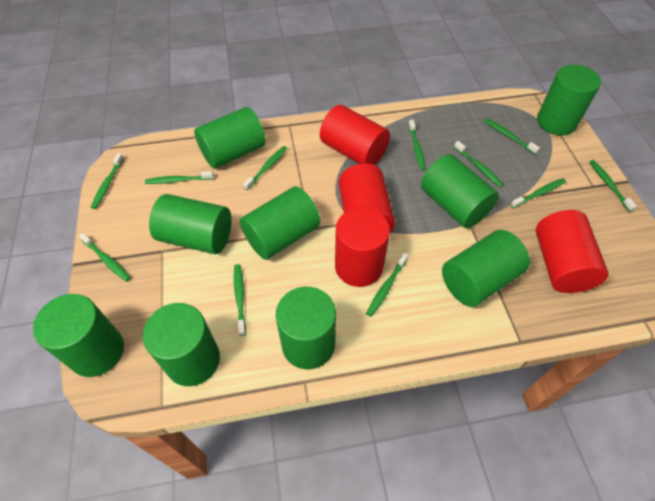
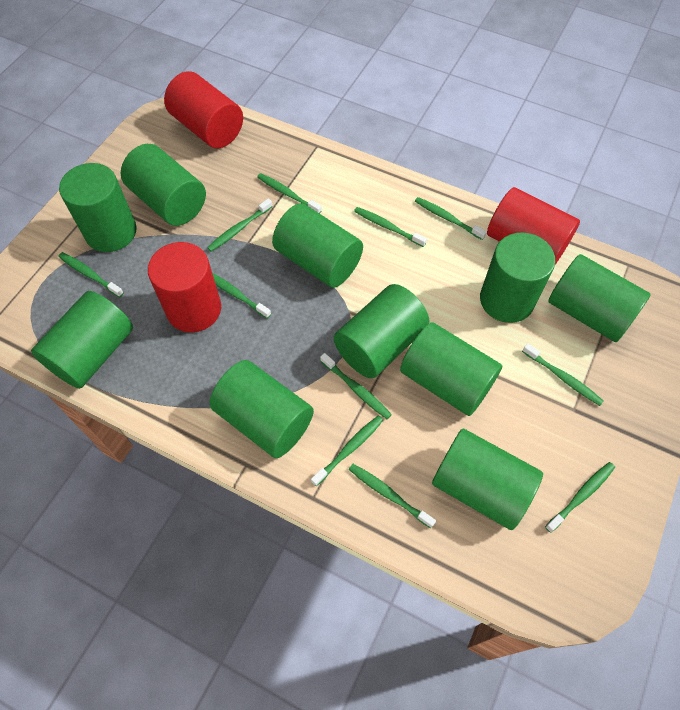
green cylinder: [33,294,124,377] [143,303,220,386] [149,194,231,254] [194,107,266,169] [240,186,320,260] [276,287,336,369] [421,154,499,228] [442,230,530,307] [537,65,601,135] = 9 -> [31,291,133,389] [59,163,137,252] [121,144,206,226] [210,360,314,458] [272,203,363,288] [334,284,429,378] [400,322,502,416] [432,428,543,530] [480,232,555,323] [548,254,651,342] = 10
red cylinder: [320,105,390,165] [335,207,390,287] [338,163,395,232] [536,210,608,293] = 4 -> [148,242,221,332] [164,71,243,148] [487,187,580,265] = 3

